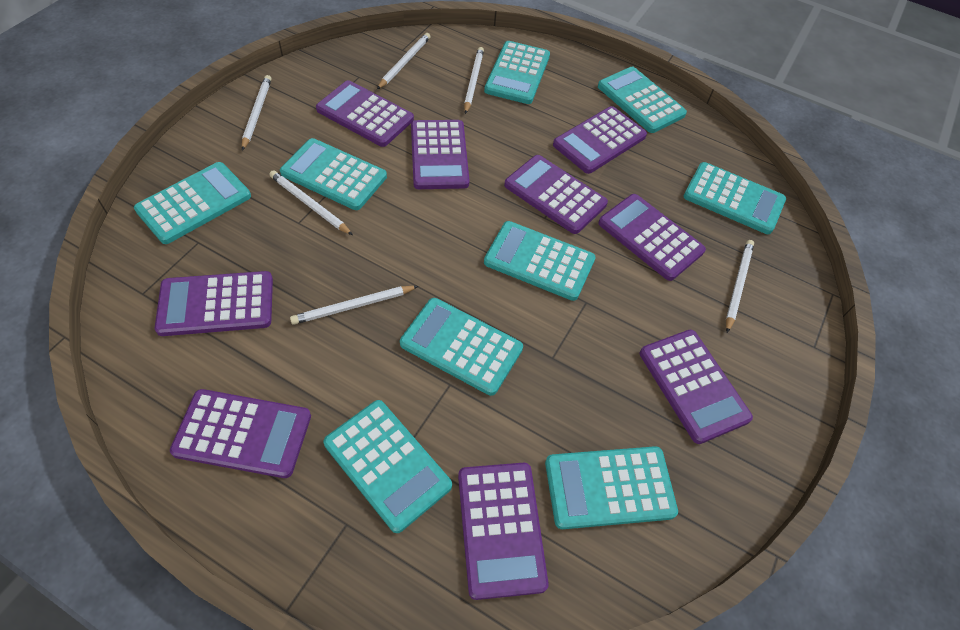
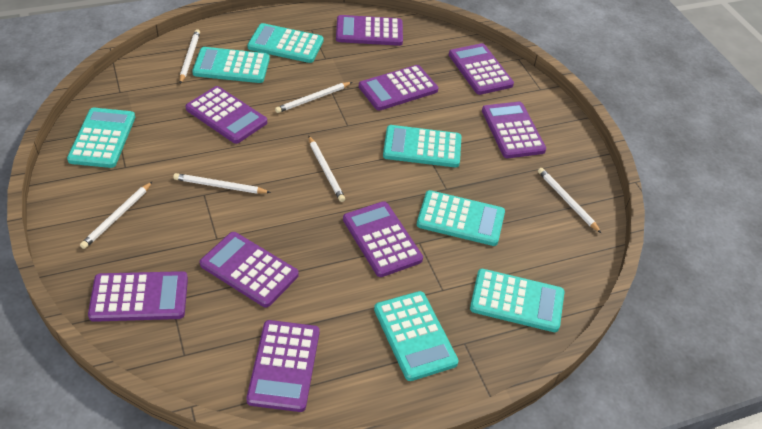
turquoise calculator: [134,162,251,244] [280,138,387,210] [323,400,452,533] [400,298,523,396] [484,41,550,104] [484,221,595,301] [545,446,678,529] [598,67,687,133] [684,162,786,234] = 9 -> [67,108,135,168] [192,47,270,83] [247,23,324,63] [374,291,459,381] [383,125,461,167] [417,190,505,246] [470,269,564,332] = 7

